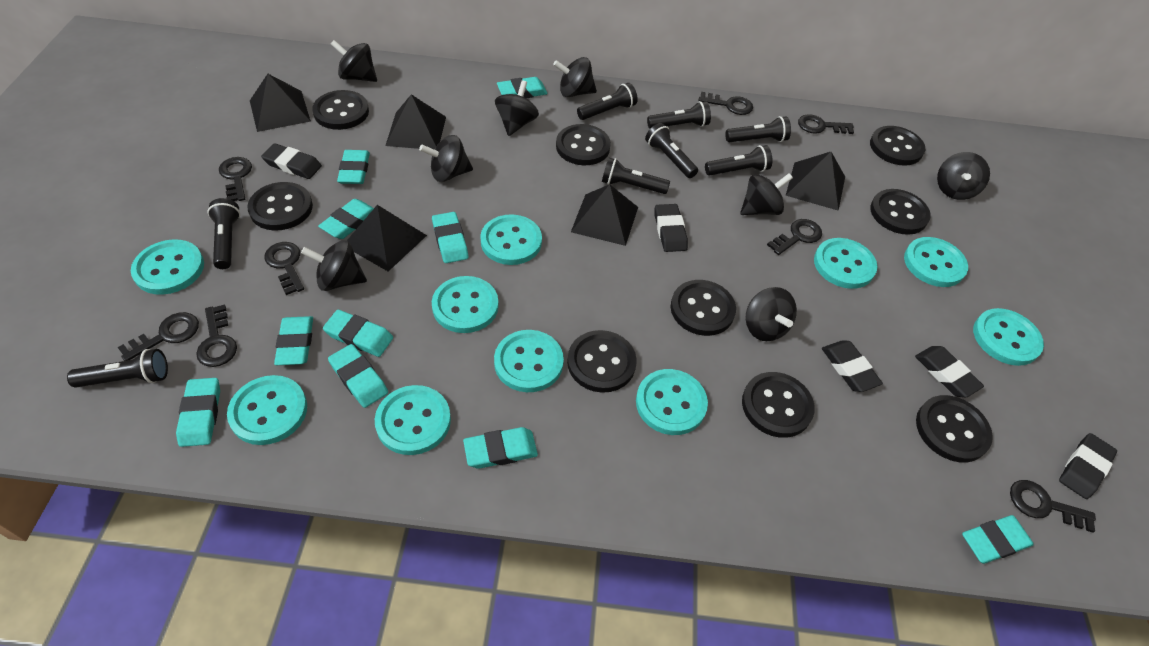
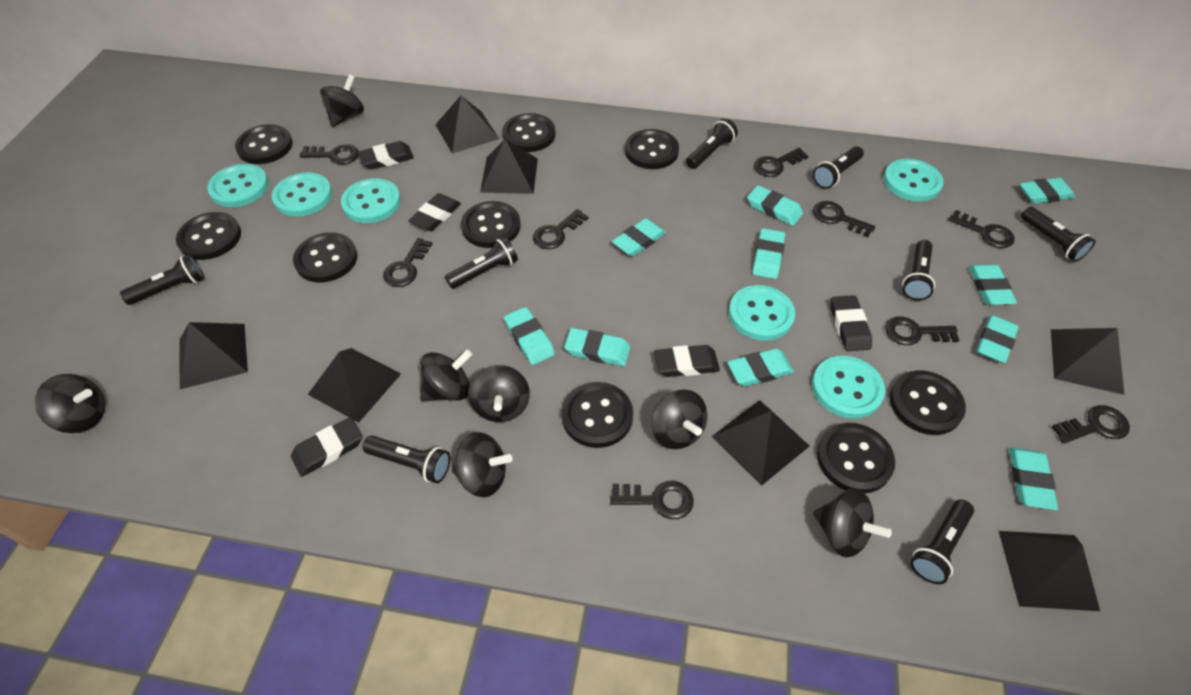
black key: [117,312,199,361] [196,304,237,367] [219,157,252,201] [265,242,304,295] [698,92,753,115] [767,219,822,255] [798,114,854,134] [1010,480,1096,533] = 8 -> [299,144,359,165] [383,238,432,287] [533,209,588,249] [610,481,694,519] [754,148,808,177] [813,201,876,237] [885,316,959,345] [949,210,1015,248] [1052,405,1130,444] = 9
black pyramid: [250,74,311,132] [347,205,427,272] [385,94,446,150] [571,184,638,246] [786,152,845,211] = 5 -> [179,322,248,389] [308,348,401,423] [435,96,499,153] [480,139,538,194] [711,400,809,486] [999,531,1100,611] [1051,328,1125,395] = 7
black spinning top: [301,240,367,291] [331,40,377,82] [419,135,473,182] [495,80,539,136] [553,57,597,97] [740,173,793,215] [746,287,797,341] [937,152,990,200] = 8 -> [35,374,105,433] [320,74,364,127] [420,349,473,402] [452,432,513,497] [468,365,530,422] [651,389,707,449] [813,489,892,558] = 7
turquoise button: [131,239,204,295] [227,375,307,445] [375,385,451,455] [432,276,499,333] [480,214,542,265] [494,330,564,392] [636,369,708,435] [814,238,877,289] [904,237,968,287] [973,308,1044,366] = 10 -> [207,164,269,207] [272,172,332,217] [341,178,401,223] [729,285,795,341] [812,356,885,419] [883,159,943,202] = 6

